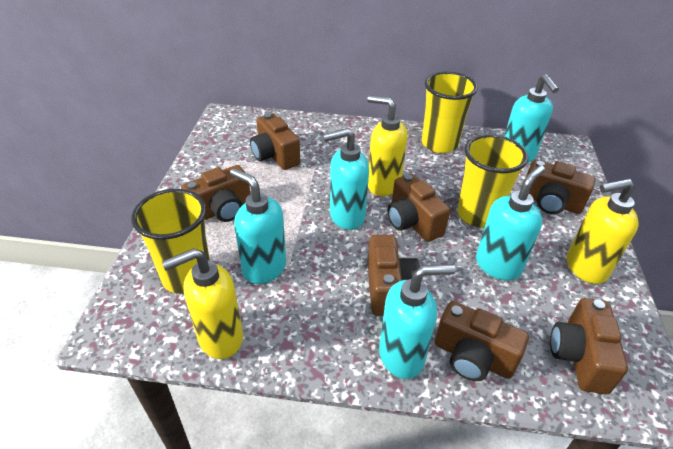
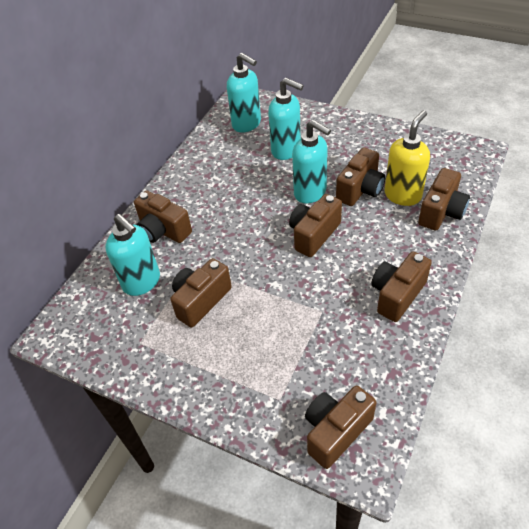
turquoise soap dispenser: [230,168,286,284] [323,128,369,230] [379,264,455,379] [476,165,545,280] [504,74,559,163] = 5 -> [105,214,160,296] [227,53,261,133] [268,78,304,160] [292,120,331,204] = 4
yellow cup: [131,189,210,294] [422,72,478,153] [457,134,528,228] = 3 -> none = 0
yellow soap dispenser: [162,248,243,359] [367,95,408,196] [567,178,639,284] = 3 -> [384,110,430,206] = 1

